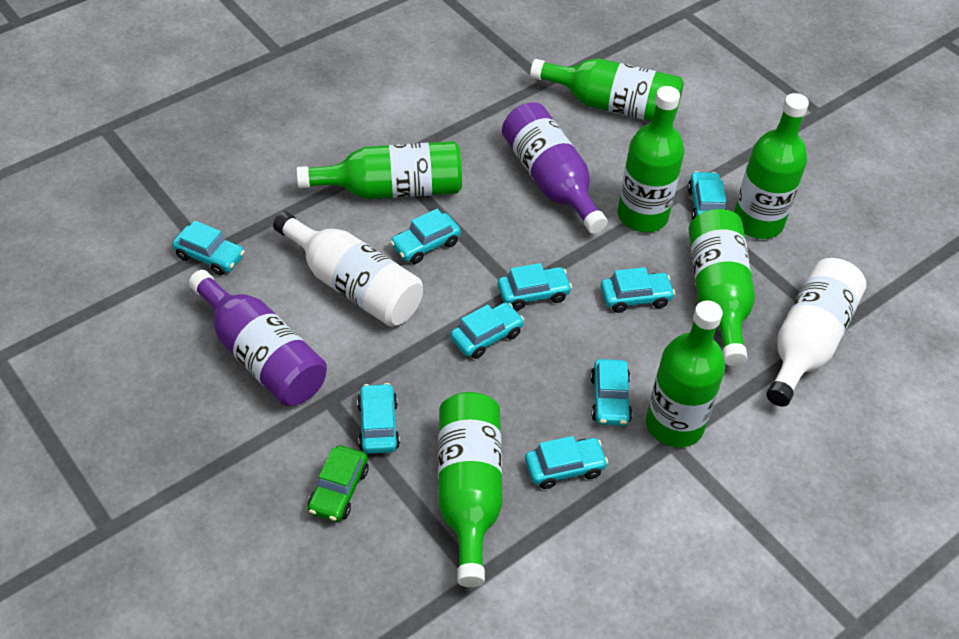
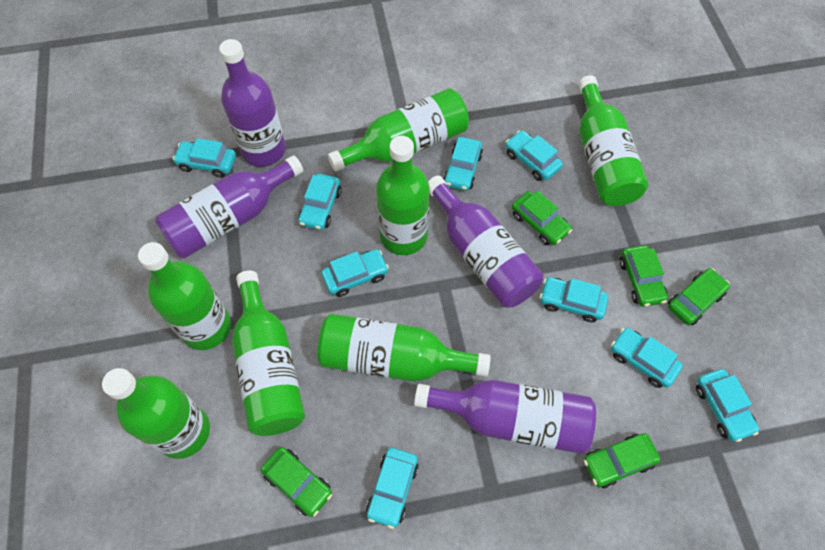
green car: [308,446,369,522] = 1 -> [261,447,332,517] [512,191,572,245] [584,433,660,488] [619,245,668,307] [668,268,730,325] = 5
purple bottle: [189,270,327,406] [502,102,608,234] = 2 -> [155,155,303,259] [219,39,286,167] [414,380,596,454] [428,175,543,308] = 4
white bottle: [273,211,423,327] [766,258,867,407] = 2 -> none = 0

